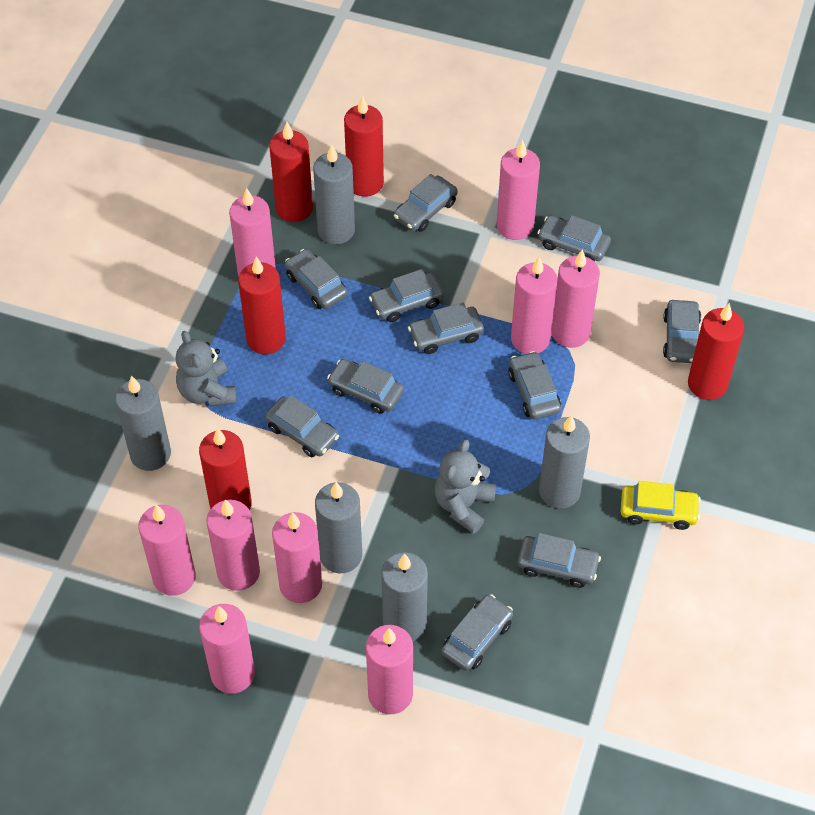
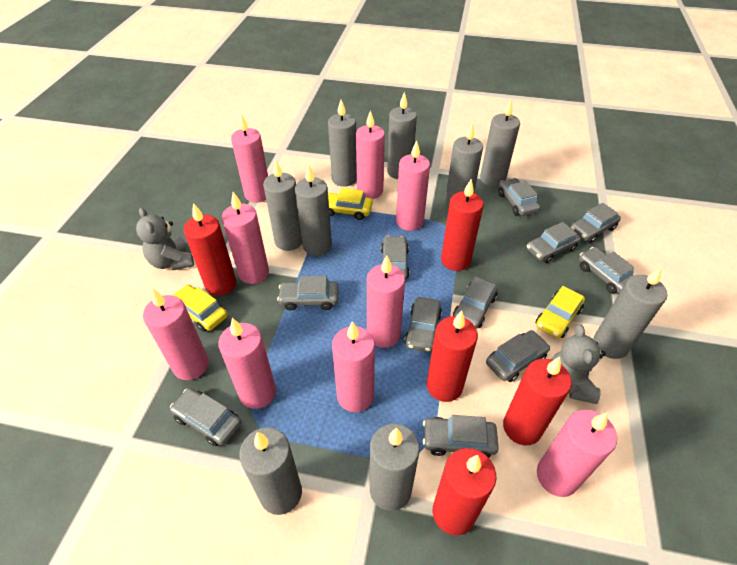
grey candle: [115,376,171,471] [313,144,355,244] [315,482,362,573] [381,552,428,641] [539,415,590,509] = 5 -> [239,427,302,515] [263,159,302,251] [295,164,332,256] [328,100,357,187] [370,424,420,511] [387,92,417,179] [445,122,483,208] [480,100,520,187] [593,266,667,359] = 9
yellow car: [621,481,701,530] = 1 -> [173,285,228,332] [328,188,373,220] [535,286,585,338] = 3

